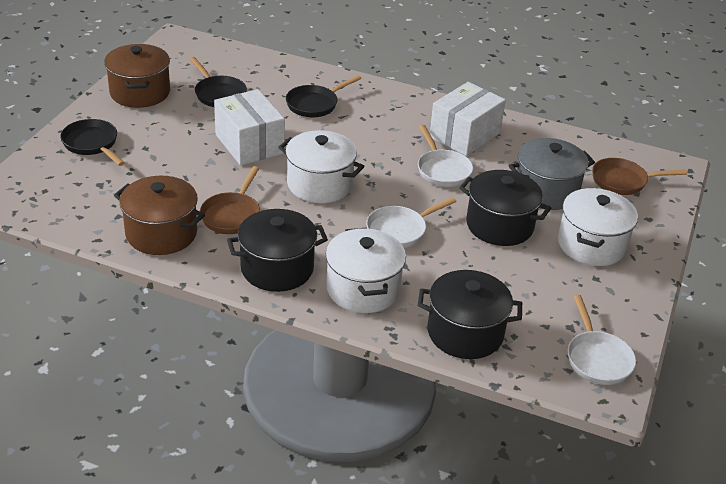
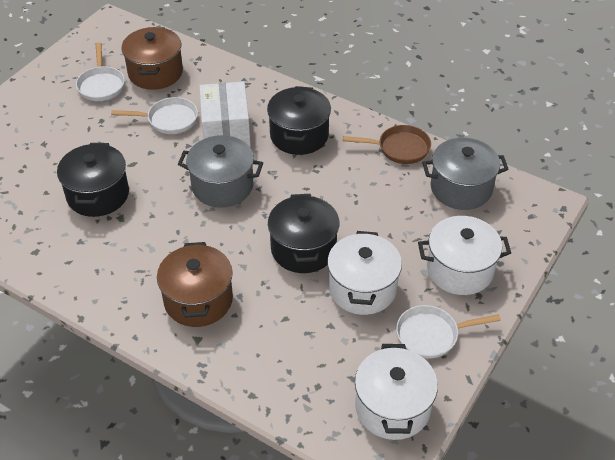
black pan: [60,119,125,166] [190,57,247,107] [286,75,361,117] = 3 -> none = 0
brown pan: [200,166,260,234] [592,158,687,195] = 2 -> [343,125,431,164] = 1
grey pot: [509,138,595,210] = 1 -> [178,135,263,208] [422,138,509,210] = 2
white box: [214,89,285,165] [430,82,506,156] = 2 -> [199,82,251,147] = 1

